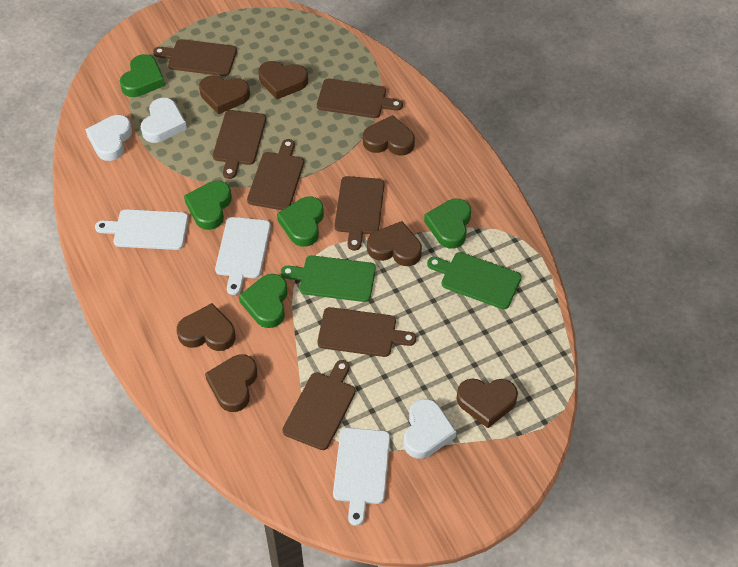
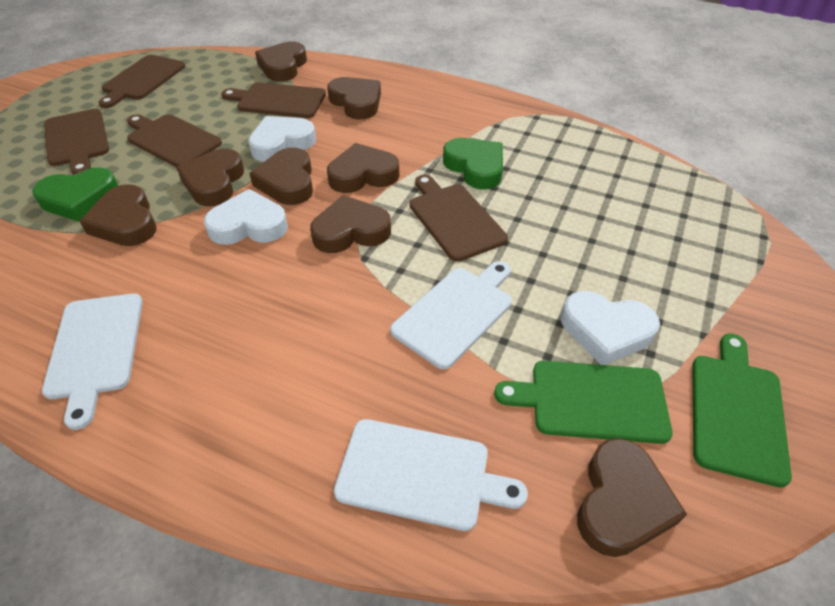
brown cutting board: [153,39,237,76] [213,110,266,179] [247,139,304,210] [282,360,356,450] [317,79,403,118] [317,307,416,357] [334,176,385,251] = 7 -> [44,109,109,175] [99,55,185,108] [127,114,222,167] [221,82,326,118] [409,175,508,262] = 5
brown heart: [177,303,235,351] [199,75,250,114] [205,354,257,412] [258,61,308,99] [363,115,415,156] [367,221,422,266] [456,378,518,428] = 7 -> [79,184,157,246] [176,148,244,206] [249,148,313,205] [255,41,307,82] [310,195,391,253] [327,77,381,119] [327,143,400,193] [577,438,687,557] = 8
green heart: [120,54,165,97] [184,181,232,230] [239,274,288,328] [277,197,324,247] [424,199,471,249] = 5 -> [32,167,118,222] [443,138,503,190] = 2

